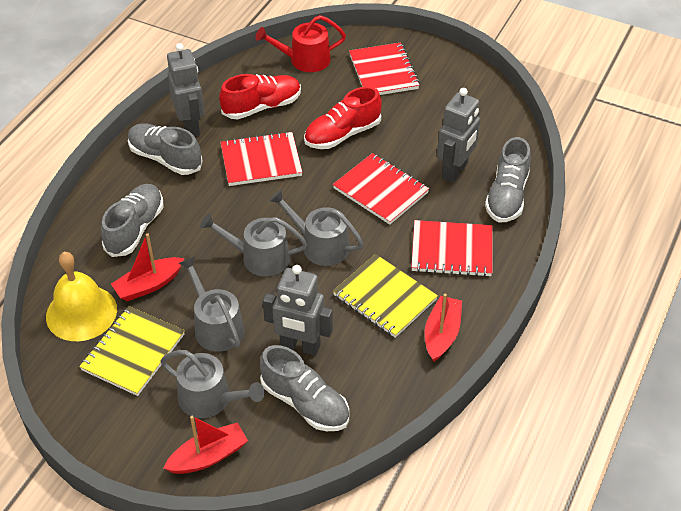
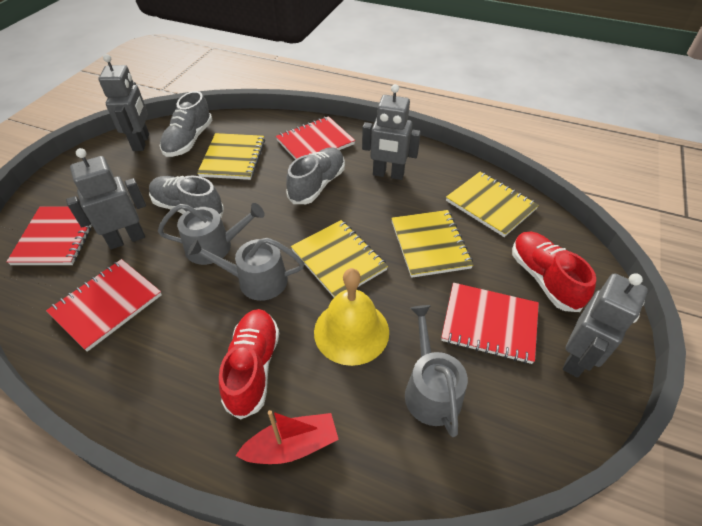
grey robot: [167,43,204,137] [263,265,333,356] [437,88,480,183] = 3 -> [66,148,146,249] [98,54,149,151] [362,84,421,180] [563,273,648,378] = 4
grey shoe: [101,184,163,257] [128,123,203,175] [260,345,349,431] [485,137,531,222] = 4 -> [149,176,224,218] [160,91,213,157] [286,147,345,204] = 3
grey watering can: [160,350,265,418] [179,256,245,352] [200,213,308,277] [269,190,364,266] = 4 -> [158,203,265,265] [188,238,304,301] [405,305,468,437] = 3
red boat: [111,233,184,301] [163,416,248,474] [425,294,462,362] = 3 -> [235,410,339,464] = 1
red watering can: [255,15,346,72] = 1 -> none = 0
yellow notebook: [79,306,185,396] [333,254,438,338] = 2 -> [197,133,265,180] [291,220,388,297] [391,210,473,278] [446,172,539,237] = 4

